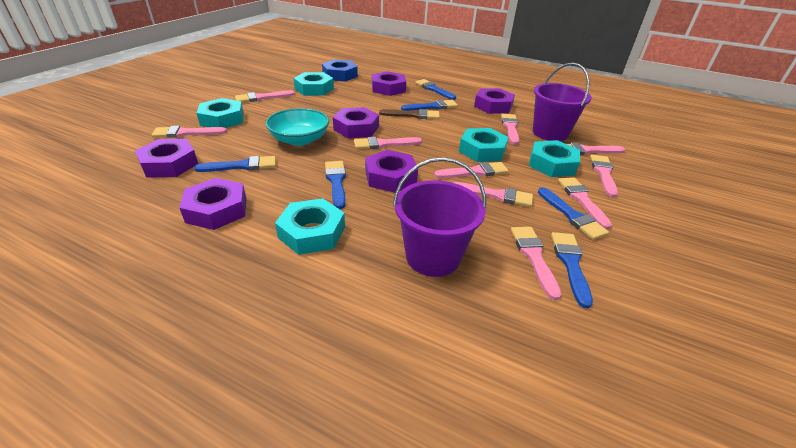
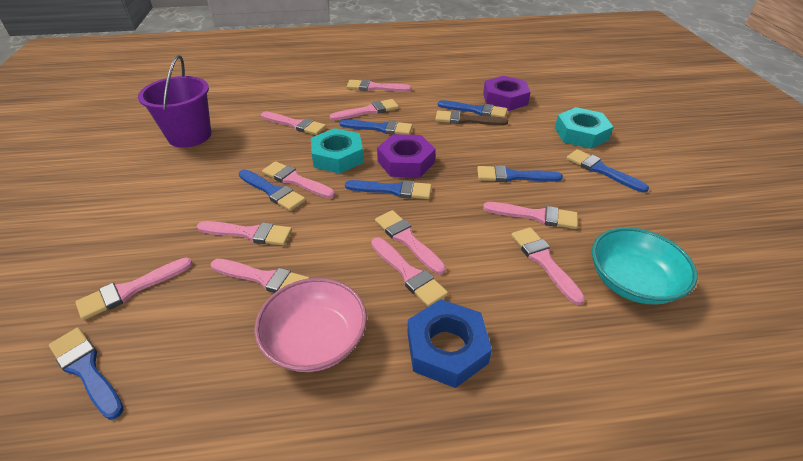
blue brush: [194,156,276,172] [325,161,346,209] [401,100,458,111] [415,79,456,100] [538,187,609,240] [551,232,593,308] = 6 -> [49,327,124,420] [239,169,306,211] [339,119,413,135] [345,180,432,199] [438,100,508,118] [477,165,563,182] [566,149,649,193] = 7
pink bowl: none = 0 -> [254,278,367,372] = 1
pink brush: [151,126,227,138] [235,90,295,102] [354,137,422,149] [434,162,509,178] [453,182,533,207] [501,114,519,145] [511,227,562,300] [558,177,612,229] [567,143,625,155] [590,155,618,197] = 10 -> [75,258,193,320] [197,221,292,245] [211,259,309,293] [261,111,326,135] [262,161,335,198] [330,99,399,121] [346,79,412,92] [371,237,448,307] [375,210,446,274] [483,202,578,229] [511,227,585,305] = 11
purple bucket: [393,157,486,277] [533,63,592,141] = 2 -> [138,55,211,148] = 1
purple nut: [135,139,198,178] [179,178,246,230] [333,107,379,138] [365,150,418,193] [372,71,406,96] [474,88,515,114] = 6 -> [377,134,436,177] [483,76,531,111] = 2
turquoise nut: [197,98,244,128] [275,198,345,255] [294,72,334,96] [459,128,509,162] [529,140,580,177] = 5 -> [311,128,364,174] [555,107,613,149] = 2

